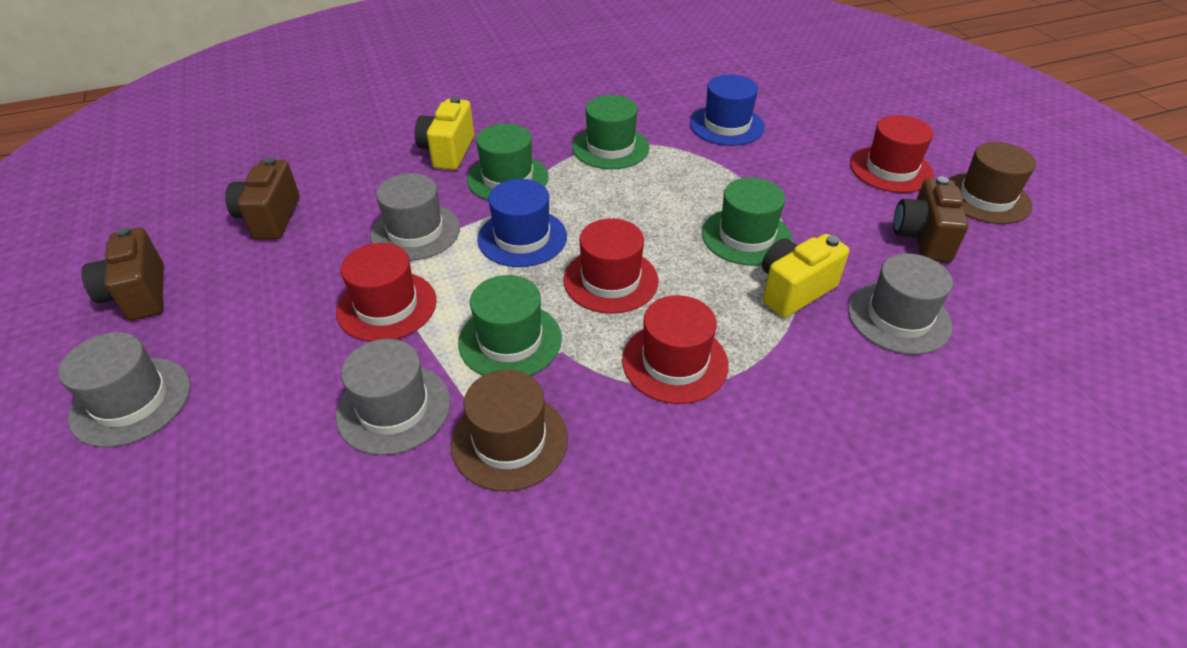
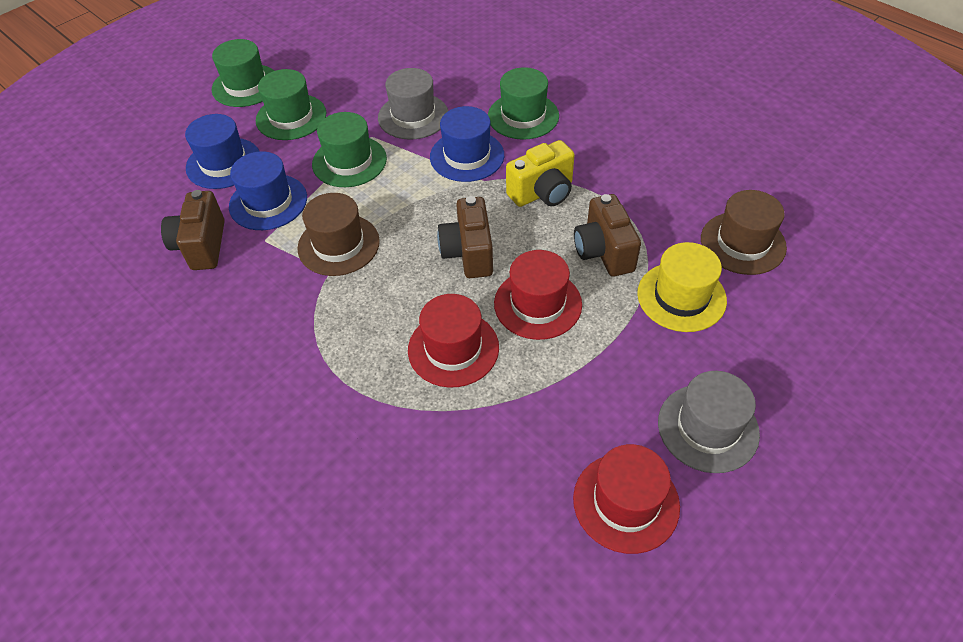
blue hat: [477,179,567,267] [690,74,765,146] = 2 -> [185,114,259,189] [229,151,307,230] [430,106,504,182] = 3
grey hat: [58,332,190,447] [336,339,450,455] [370,173,460,261] [848,253,953,355] = 4 -> [378,68,448,140] [658,371,760,473] = 2
red hat: [336,243,437,342] [563,218,659,314] [622,295,729,404] [850,115,934,193] = 4 -> [408,294,499,388] [494,250,582,340] [573,444,680,554] = 3
yellow camera: [415,96,474,170] [762,234,849,318] = 2 -> [506,140,575,207] = 1
yellow hat: none = 0 -> [637,242,727,332] = 1

